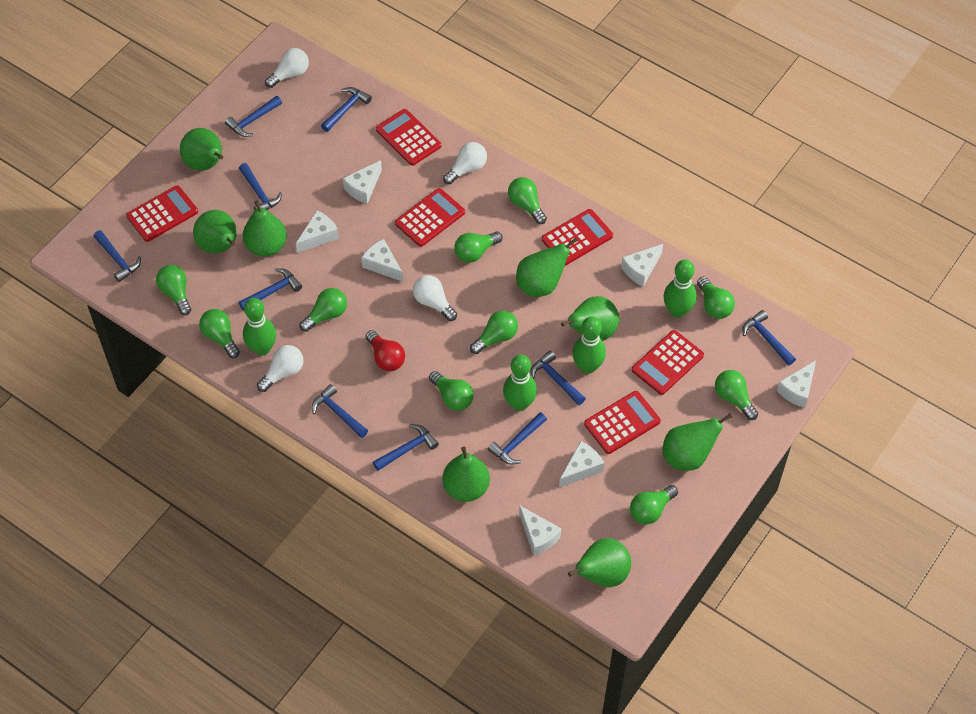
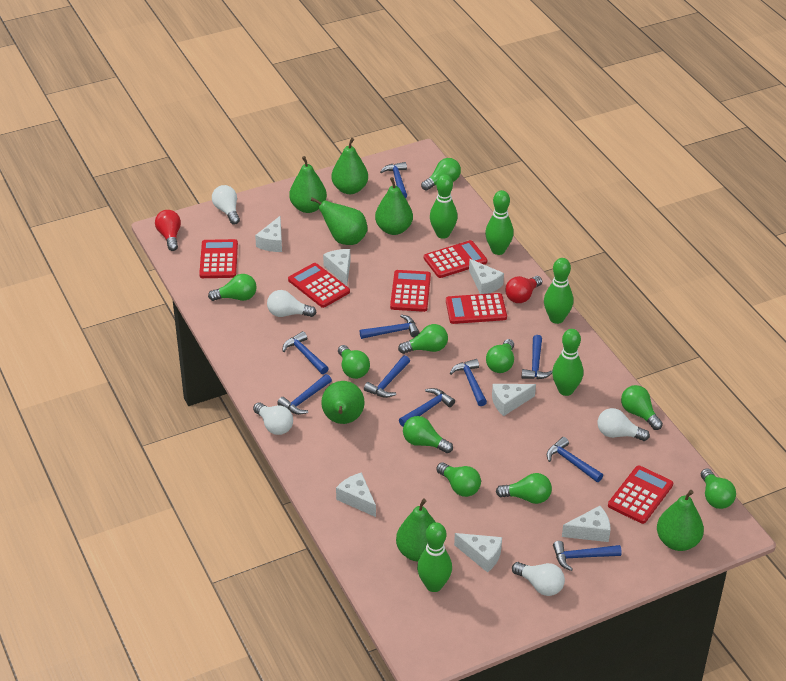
green bowling pin: [243,298,276,355] [503,354,537,411] [572,316,606,374] [664,259,697,318] = 4 -> [417,522,452,592] [430,174,458,239] [485,190,514,255] [544,258,573,324] [552,329,583,396] = 5
green pear: [180,128,223,171] [193,210,237,254] [243,200,287,256] [442,447,490,502] [516,237,578,297] [561,296,619,341] [568,538,631,587] [663,413,732,471] = 8 -> [289,156,327,213] [311,197,367,245] [321,381,365,424] [331,138,368,194] [375,177,413,235] [396,499,435,562] [657,490,704,551] = 7
red light bulb: [366,330,405,371] = 1 -> [155,210,181,251] [505,276,542,303] = 2
white light bulb: [257,345,304,392] [265,48,309,88] [413,275,457,321] [443,142,487,184] = 4 -> [212,185,240,225] [253,402,293,435] [267,290,316,317] [512,562,565,596] [598,408,650,441] = 5

